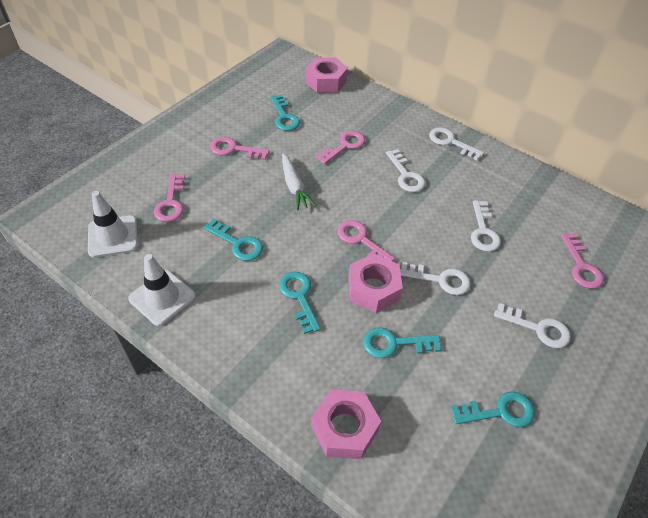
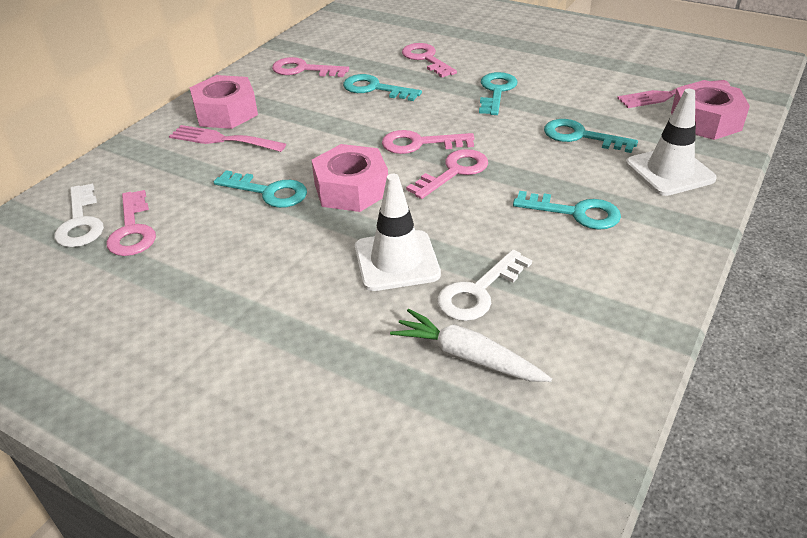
pink fork: none = 0 -> [169,125,286,152] [617,80,730,108] = 2
white key: [386,149,426,192] [400,262,471,295] [429,127,484,160] [471,200,501,252] [494,303,571,348] = 5 -> [54,183,104,247] [437,250,532,321] = 2

